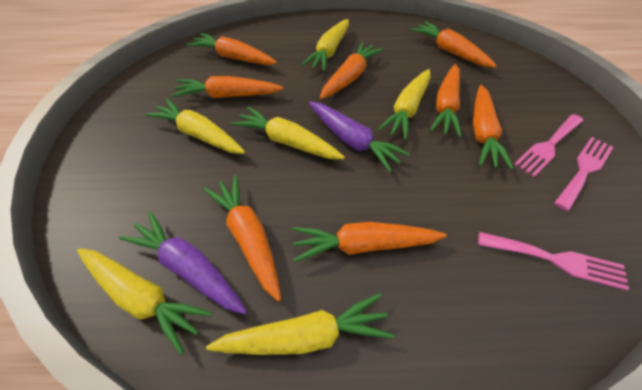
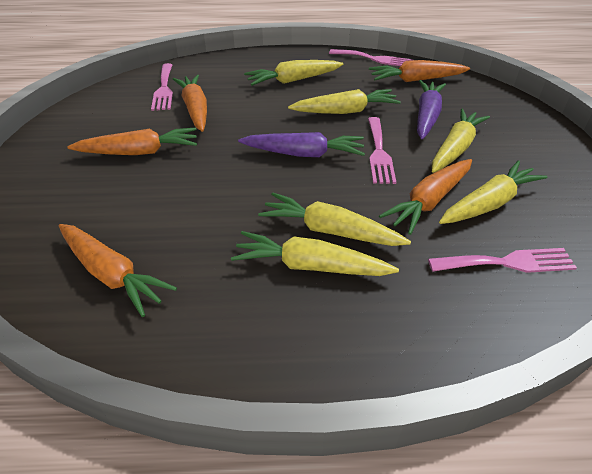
orange carrot: [171,76,284,98] [187,33,277,65] [204,175,281,302] [292,222,447,262] [320,42,383,99] [411,21,497,68] [430,64,462,137] [473,85,514,170] = 8 -> [59,224,177,317] [67,128,197,155] [173,75,207,132] [369,60,470,82] [379,159,472,235] = 5
pink fork: [478,232,629,291] [514,114,584,177] [554,137,613,211] = 3 -> [151,63,173,111] [329,49,414,66] [368,117,396,184] [428,248,577,273] = 4

